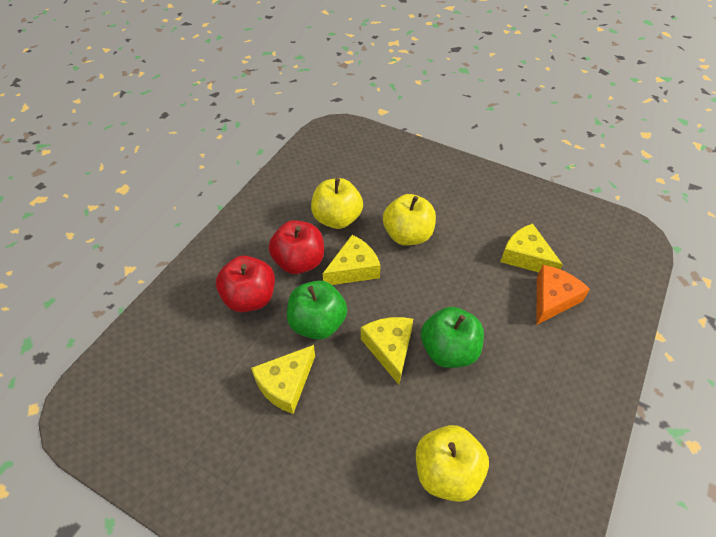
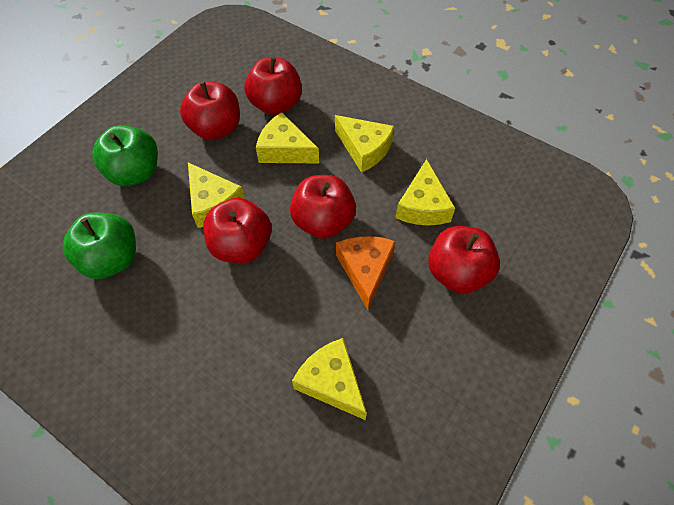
red apple: [216,256,275,312] [269,220,324,274] = 2 -> [180,81,240,140] [204,198,272,263] [245,57,302,115] [290,175,356,239] [428,226,500,294] = 5
yellow apple: [311,178,363,229] [383,194,436,246] [416,425,489,502] = 3 -> none = 0
yellow cheese: [251,345,315,414] [323,235,381,285] [361,317,413,385] [500,223,563,273] = 4 -> [188,163,245,228] [256,112,319,163] [292,338,367,420] [335,115,394,173] [395,159,455,225] = 5

